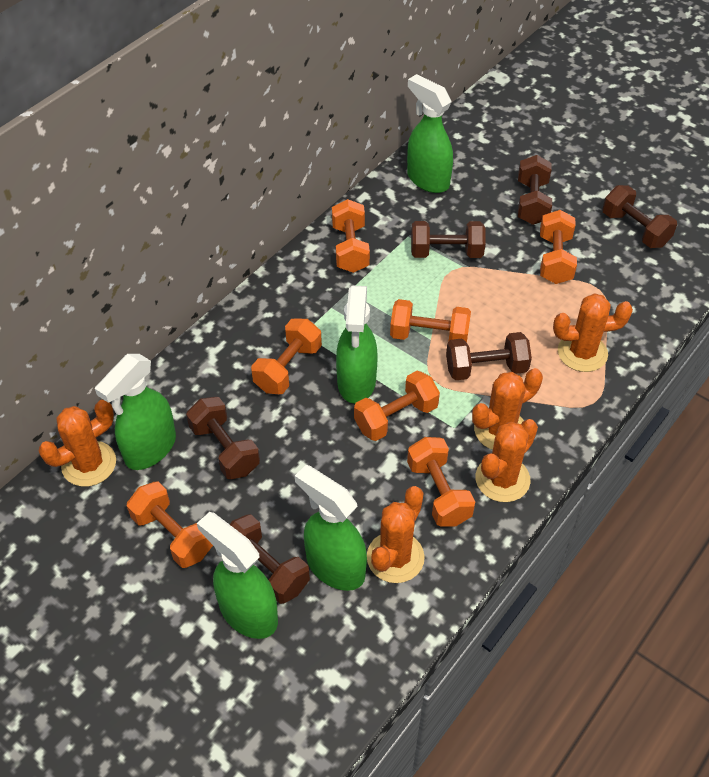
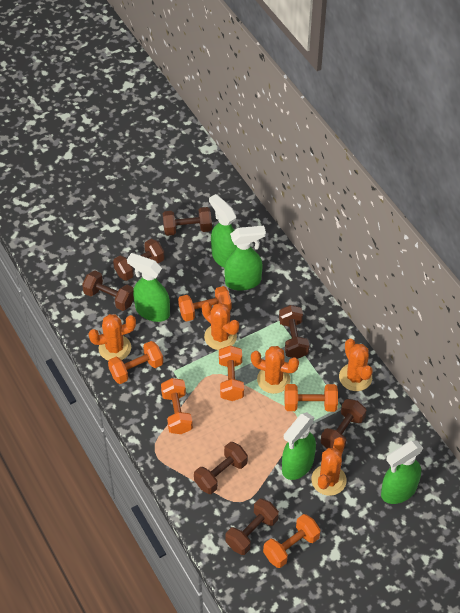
brown dumbbell: [186,397,260,479] [230,514,310,604] [411,221,486,258] [446,332,532,380] [518,155,552,225] [602,185,677,248] = 6 -> [82,270,134,311] [113,239,165,281] [163,207,212,236] [194,442,248,494] [225,499,279,555] [279,305,309,359] [321,399,366,448] = 7
orange dumbbell: [127,481,213,568] [251,319,322,394] [332,199,370,273] [354,371,440,441] [390,299,471,343] [407,437,475,527] [540,210,577,284] = 7 -> [108,341,163,384] [161,378,193,434] [178,286,231,321] [219,345,244,401] [263,514,321,568] [285,384,338,412] = 6

